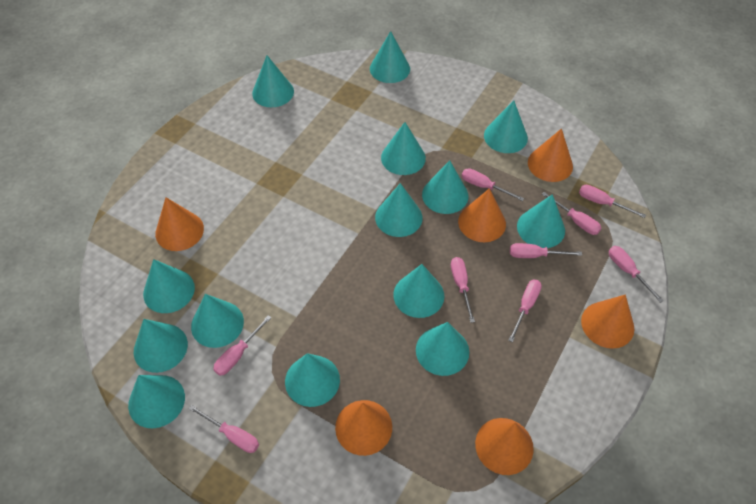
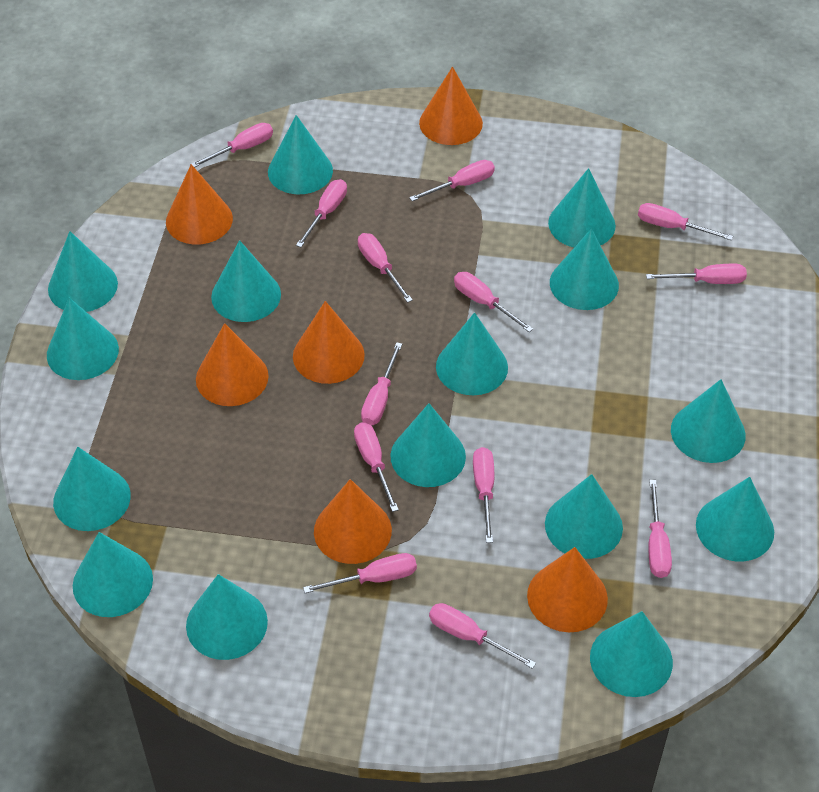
pink screwdriver: [189,405,259,453] [213,315,272,376] [451,257,475,323] [462,168,524,201] [508,280,542,342] [510,243,582,258] [542,192,601,235] [579,185,646,218] [609,246,664,303] = 9 -> [190,123,273,168] [296,179,347,247] [303,553,417,593] [354,423,399,512] [358,233,413,303] [361,342,402,426] [409,160,495,201] [429,603,536,669] [454,272,533,332] [473,447,494,543] [638,203,733,241] [646,264,747,284] [648,480,672,578] = 13
turquoise cone: [128,375,185,429] [134,319,188,373] [143,259,195,313] [191,294,244,348] [252,55,294,107] [285,353,340,407] [370,31,410,83] [375,183,423,237] [381,122,426,175] [393,264,444,318] [416,322,469,376] [422,160,468,214] [484,100,528,153] [517,194,565,248] = 14 -> [47,298,119,380] [48,231,118,312] [53,447,131,531] [73,532,153,617] [186,574,268,660] [211,240,281,322] [268,115,333,194] [390,403,466,487] [436,312,508,395] [545,474,623,559] [548,168,616,248] [550,229,619,310] [590,611,673,697] [671,379,746,463] [696,477,774,561] = 15

